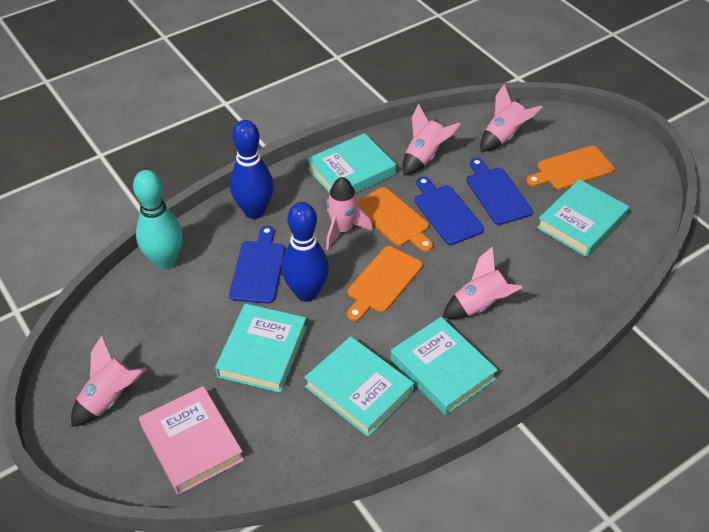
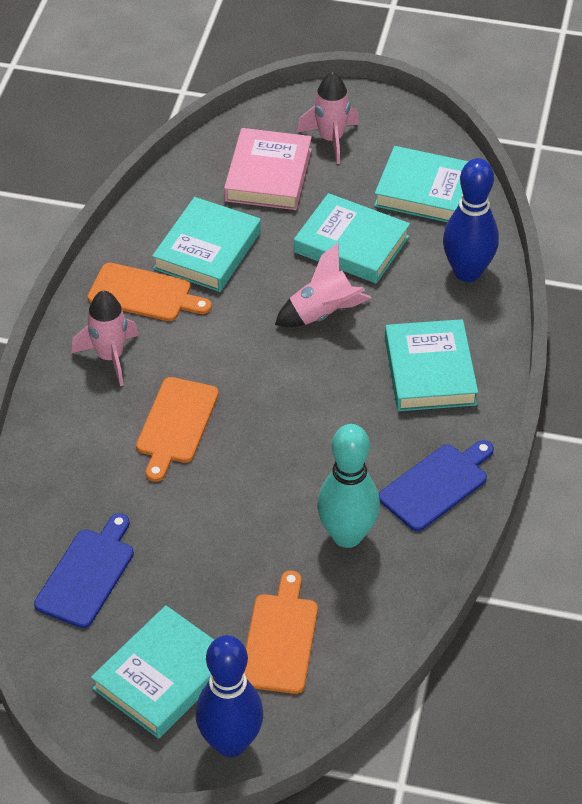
blue cutting board: [229,226,285,304] [415,177,484,245] [467,158,533,225] = 3 -> [34,513,134,628] [379,440,494,531] = 2
pink rocket: [71,336,147,427] [326,177,373,250] [403,104,461,176] [443,246,523,319] [480,84,542,152] = 5 -> [71,290,139,386] [275,243,371,327] [297,72,359,164] = 3

